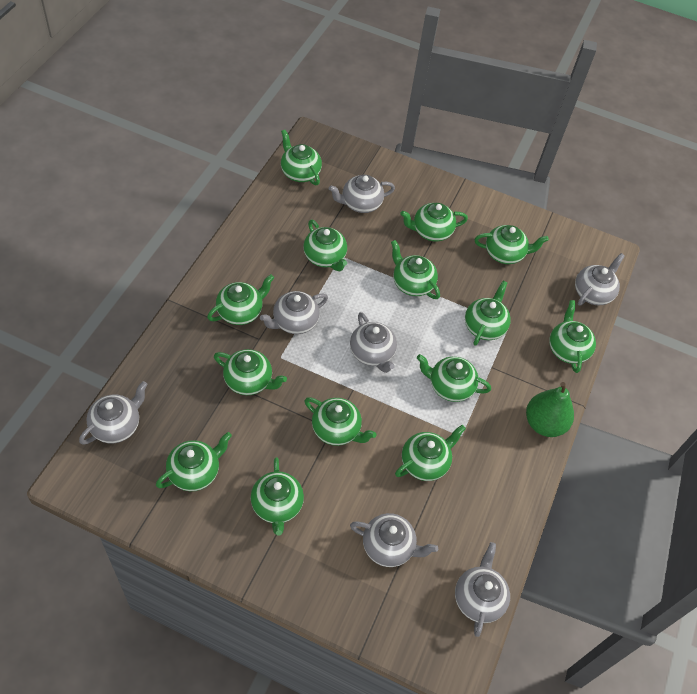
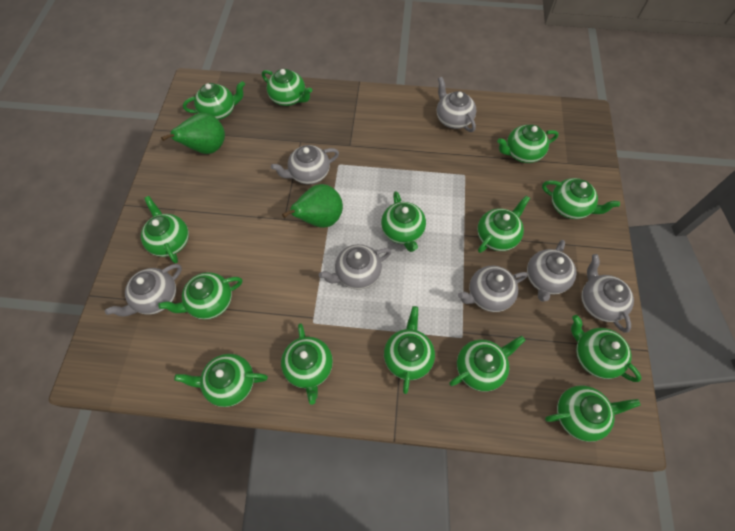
green pear: [526,382,574,437] = 1 -> [161,113,225,154] [282,184,343,228] = 2

